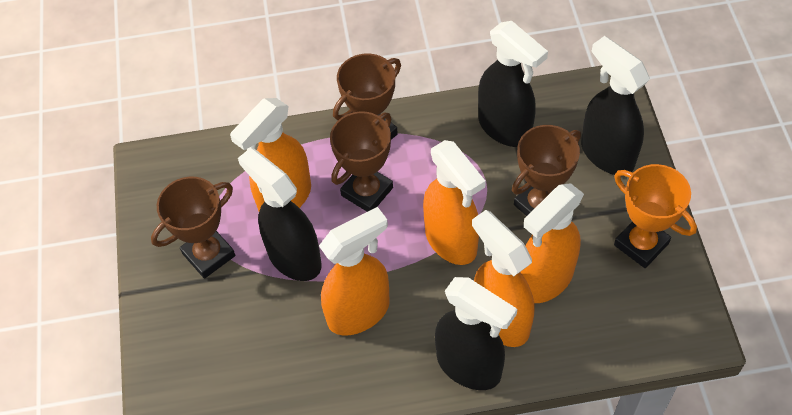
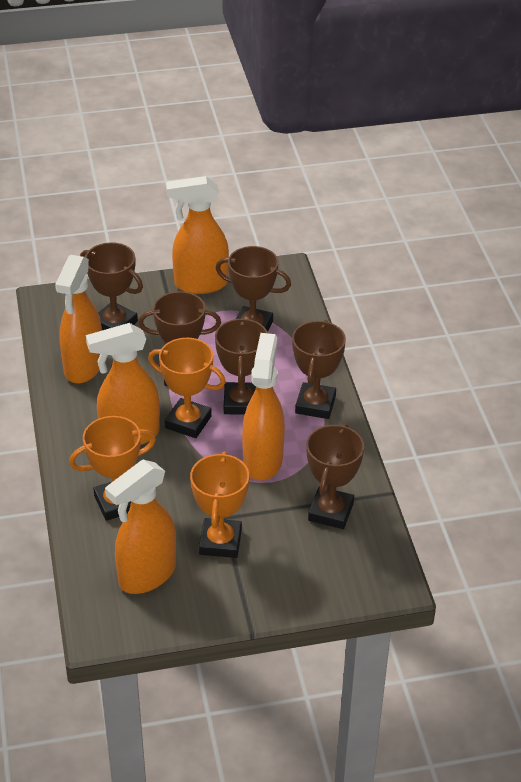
black spray bottle: [238,148,322,281] [435,277,517,390] [478,21,548,147] [581,36,650,175] = 4 -> none = 0
brown trophy: [151,177,235,279] [330,111,393,212] [333,53,401,140] [512,125,581,216] = 4 -> [80,242,143,330] [138,291,221,386] [215,246,291,332] [215,317,268,415] [292,320,346,419] [306,424,364,529] = 6
orange trophy: [614,164,697,268] = 1 -> [69,416,156,521] [148,338,226,438] [190,452,249,558] = 3

